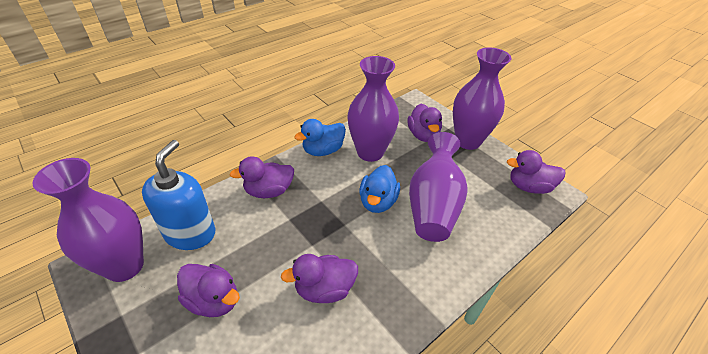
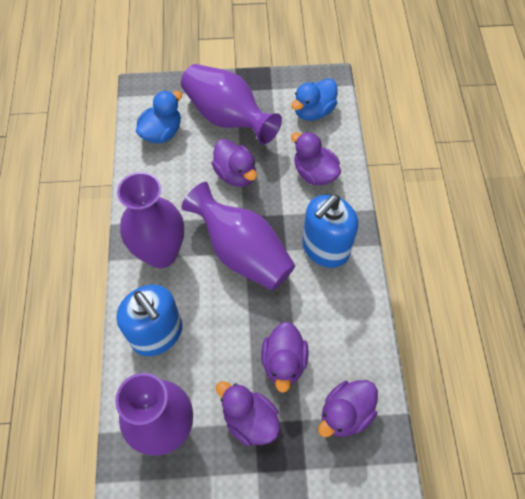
blue soap dispenser: [142,140,215,250] = 1 -> [116,285,182,356] [302,195,358,268] = 2

